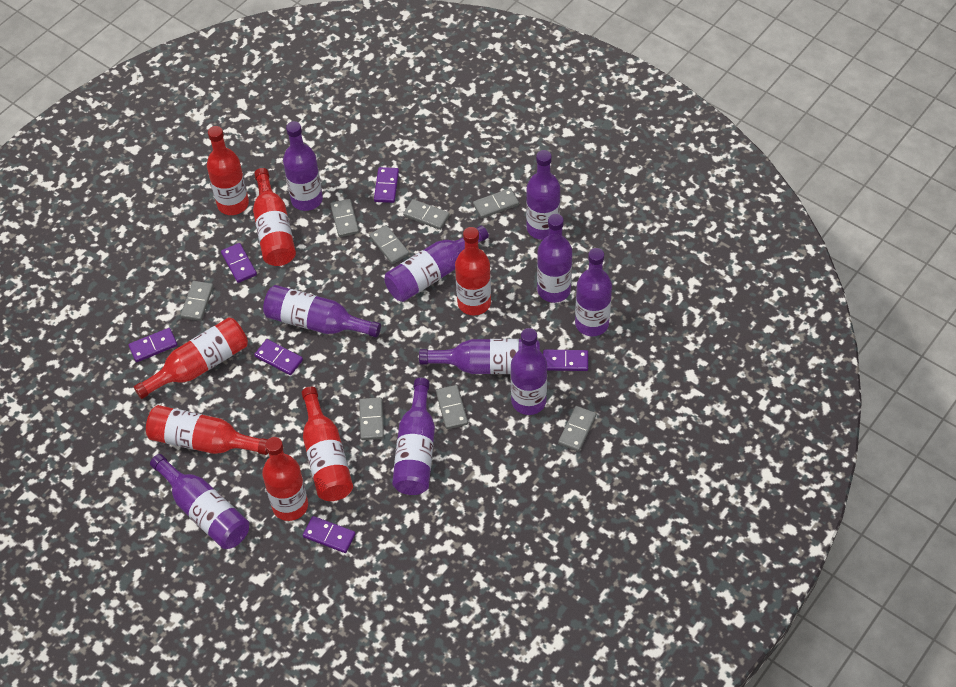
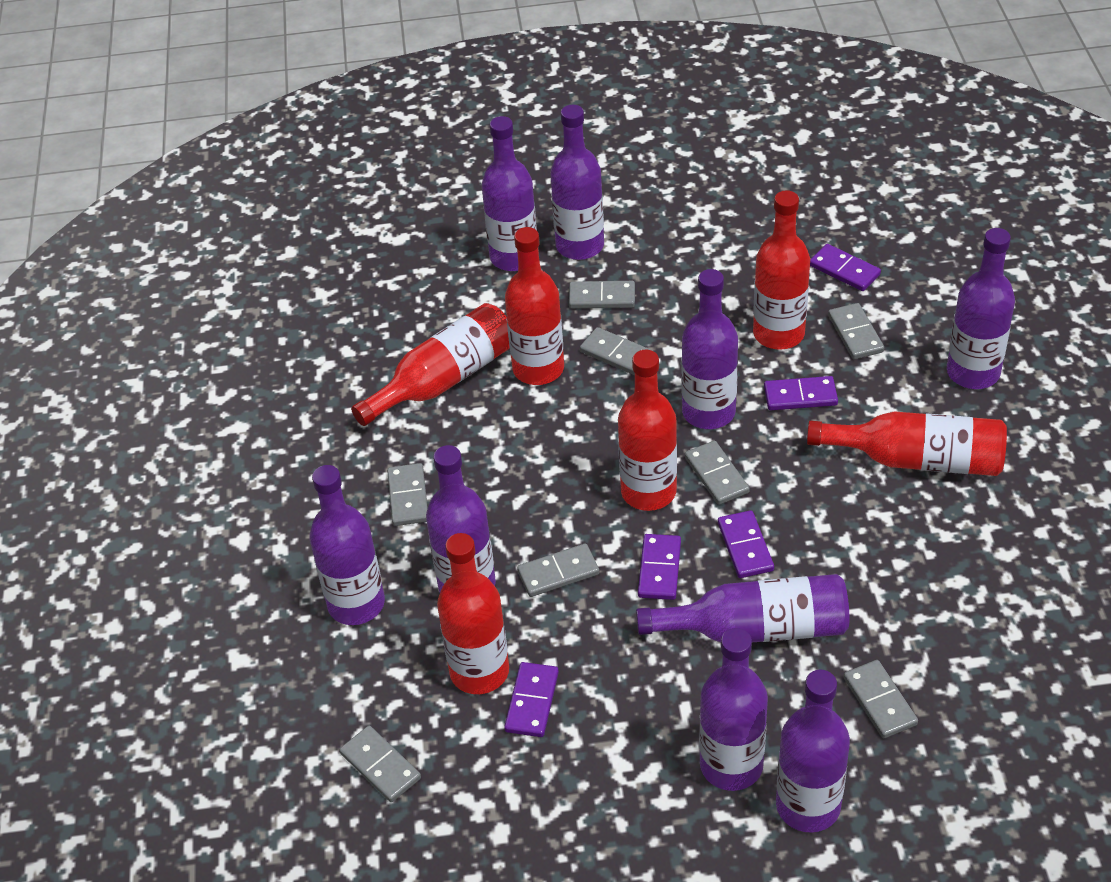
purple bottle: [150,454,249,549] [263,285,381,338] [283,121,323,211] [384,226,489,302] [392,378,435,495] [419,339,540,374] [511,328,547,415] [526,150,560,240] [537,214,572,303] [575,248,612,336] = 10 -> [309,465,385,625] [426,445,496,592] [482,116,537,271] [550,105,604,260] [636,574,849,642] [682,269,738,429] [699,628,768,791] [776,670,850,833] [947,228,1015,389] = 9
purple domino: [129,328,178,362] [221,243,257,283] [254,339,303,375] [303,516,356,553] [374,167,399,203] [543,349,588,371] = 6 -> [504,662,559,737] [638,534,681,600] [718,510,774,578] [764,376,838,410] [810,244,881,291] = 5
red bottle: [134,317,248,399] [146,405,268,455] [207,126,249,215] [253,168,296,266] [262,437,308,521] [302,387,353,501] [455,227,491,315] = 7 -> [351,303,510,426] [437,533,509,694] [505,227,564,385] [618,349,677,511] [753,190,810,350] [807,411,1007,476] = 6

